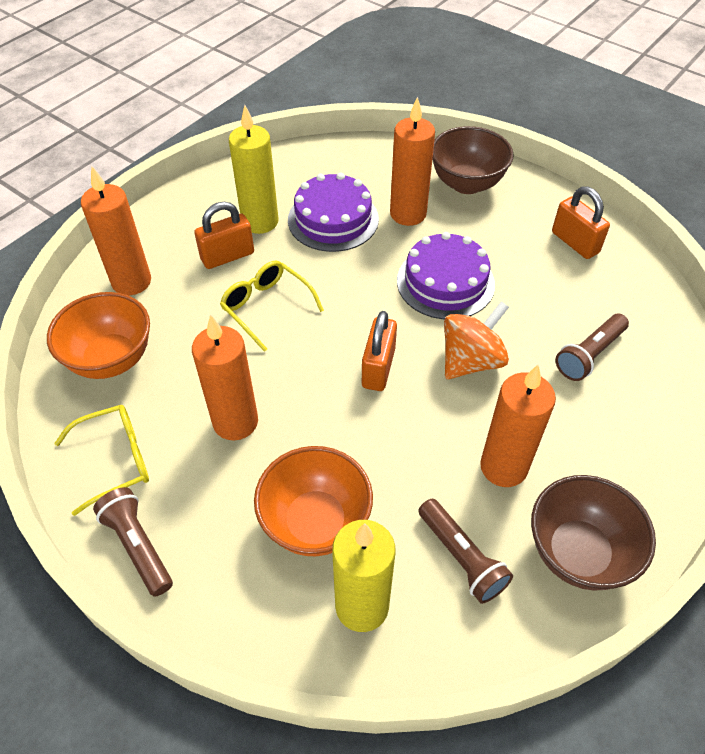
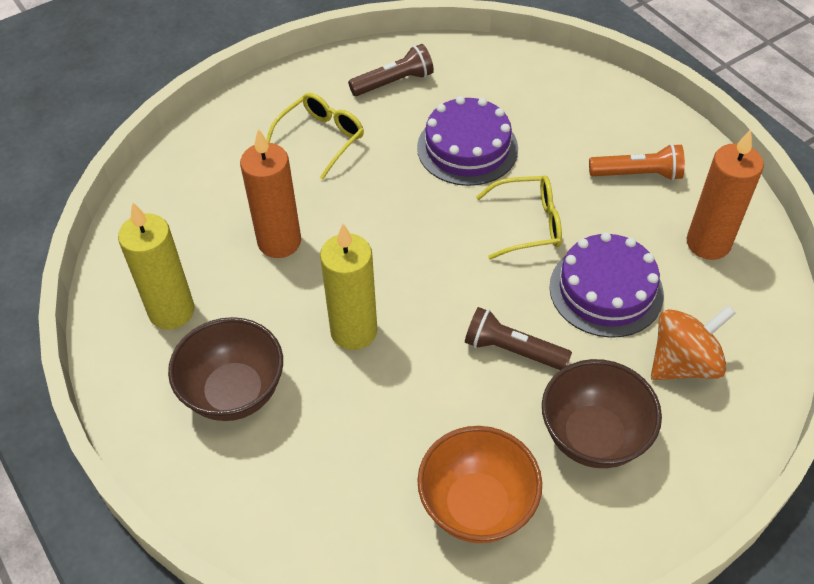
brown flashlight: [93,487,173,596] [418,499,513,604] [555,314,629,381] = 3 -> [348,44,434,96] [465,307,572,370] = 2
orange bowl: [47,292,150,379] [254,446,373,556] = 2 -> [417,426,542,543] = 1
orange candle: [81,166,151,295] [192,314,258,441] [390,96,435,226] [480,365,556,487] = 4 -> [240,129,301,258] [687,129,764,260] = 2
orange flashlight: none = 0 -> [589,144,685,181] = 1
orange padlock: [194,202,254,269] [362,311,397,391] [552,186,610,259] = 3 -> none = 0

